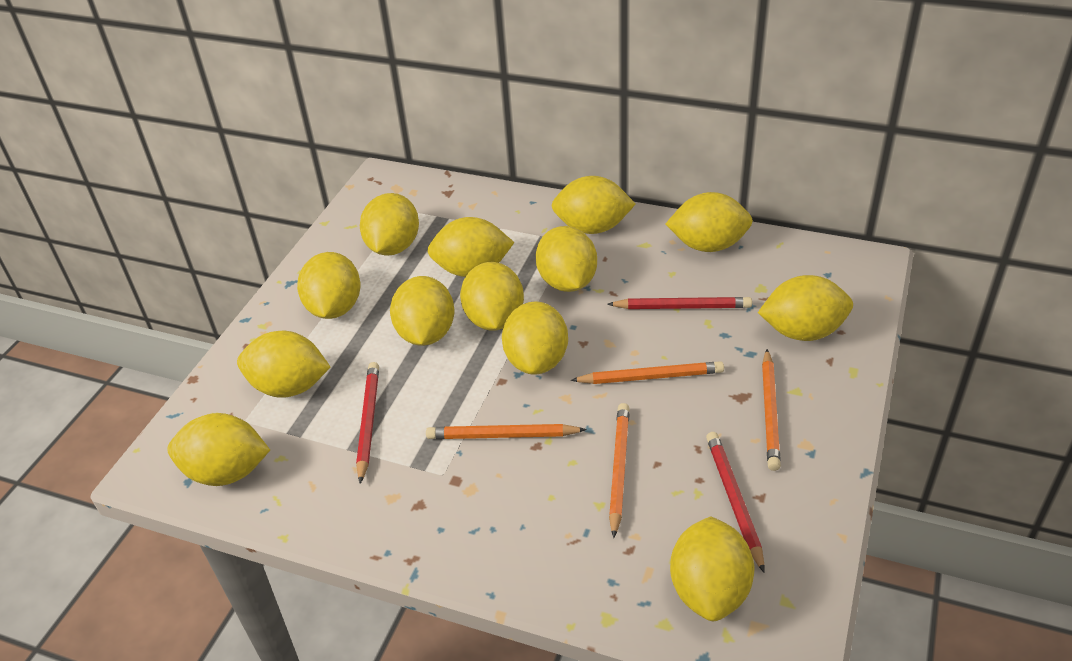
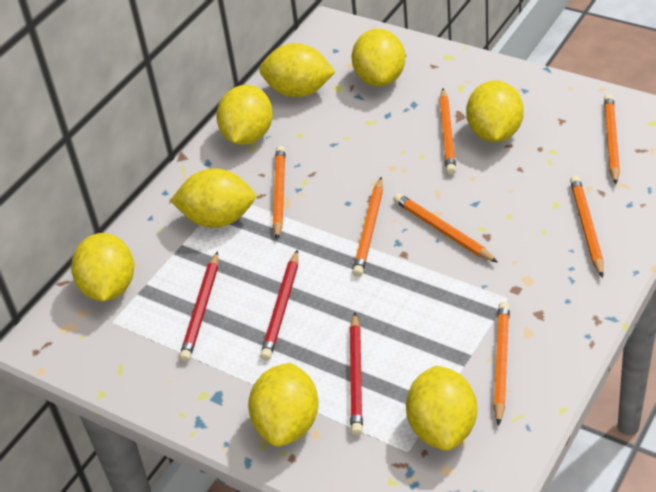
orange pencil: [426,424,587,439] [570,361,724,384] [609,403,630,538] [762,349,781,471] = 4 -> [273,146,285,240] [353,177,383,277] [393,193,498,263] [439,89,456,175] [493,302,510,426] [570,176,604,278] [604,94,620,184] = 7
yellow lemon: [167,413,270,486] [237,331,330,398] [297,252,361,319] [360,193,419,256] [390,276,455,346] [427,217,514,277] [460,262,524,330] [502,301,568,375] [536,226,597,292] [551,176,635,234] [666,192,753,252] [670,516,754,621] [758,275,853,341] = 13 -> [71,233,134,301] [170,168,255,228] [216,85,273,145] [248,363,319,446] [259,43,336,97] [352,29,405,87] [406,366,477,451] [466,80,524,142] = 8

